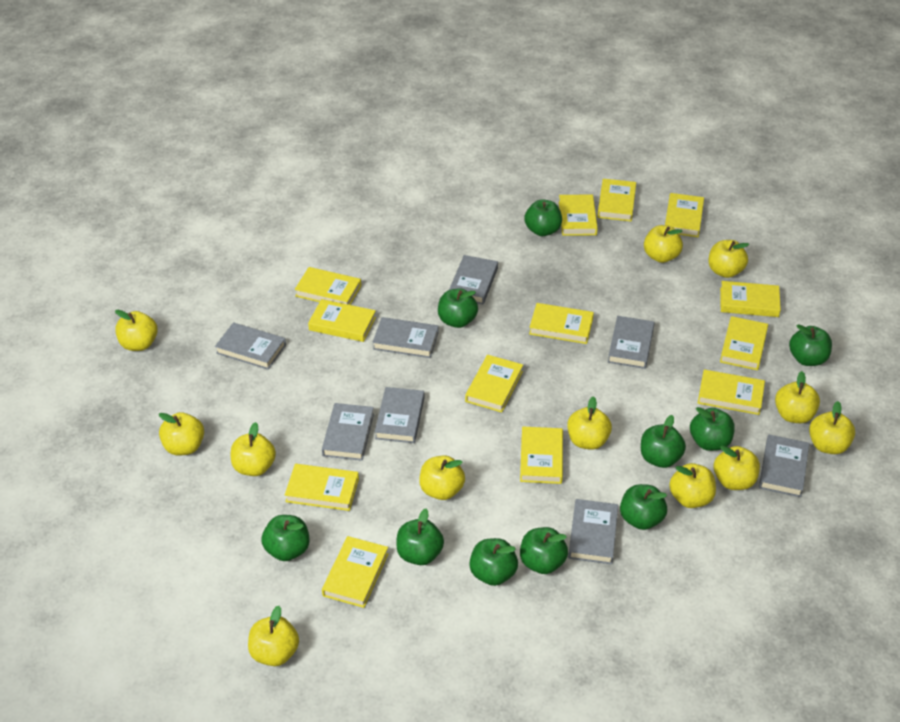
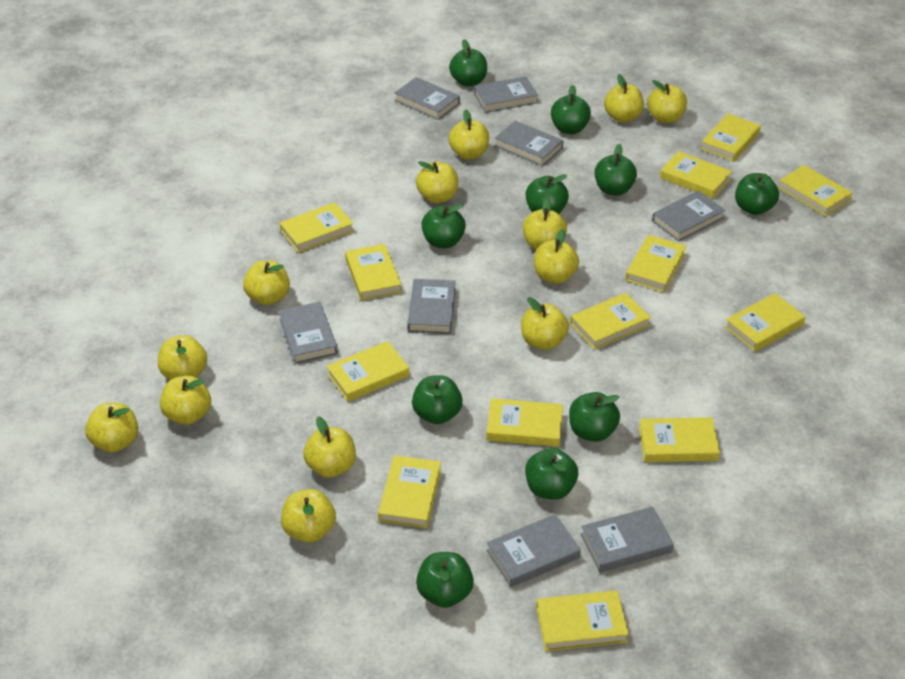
yellow apple: [115,310,158,351] [159,412,204,455] [231,422,276,476] [248,606,299,666] [419,455,465,500] [567,396,612,450] [644,225,683,263] [669,463,716,508] [709,240,749,278] [714,445,760,490] [775,371,820,423] [809,401,855,454] = 12 -> [85,402,138,452] [158,335,207,380] [160,376,211,425] [243,260,290,305] [281,489,336,543] [303,416,356,478] [416,161,458,203] [448,109,489,160] [521,297,569,350] [523,198,567,250] [534,229,579,284] [604,74,644,123] [647,80,687,123] = 13

